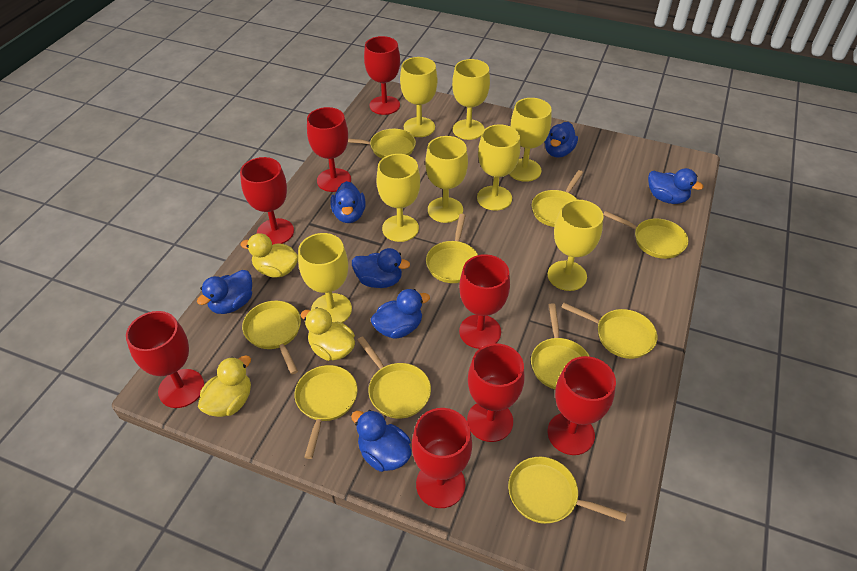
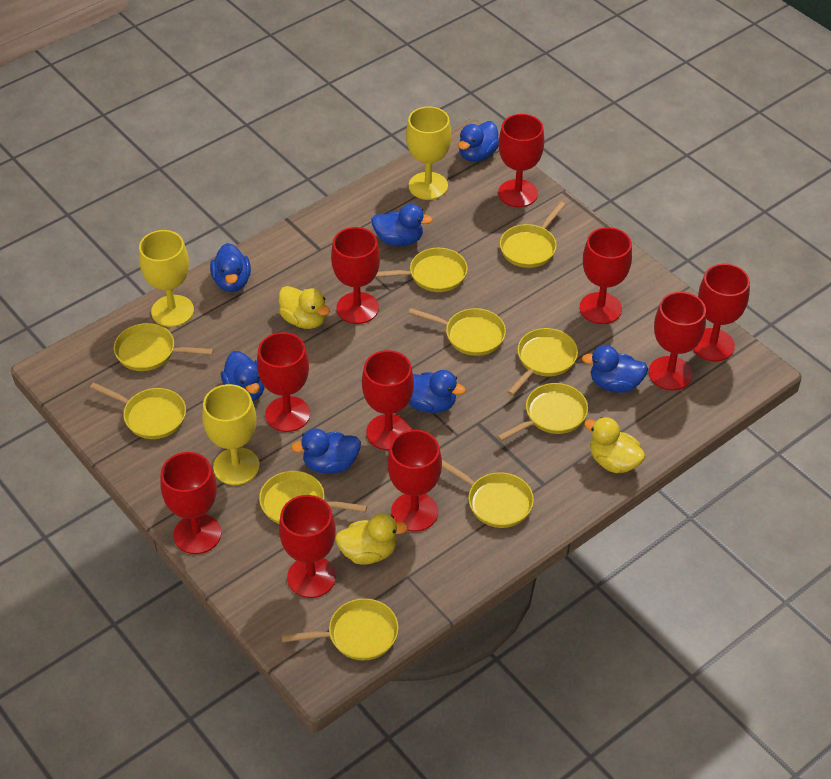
red goblet: [126,311,204,408] [240,157,294,245] [307,107,351,192] [364,36,400,115] [412,408,472,508] [459,254,510,349] [467,343,525,442] [547,356,616,455] = 8 -> [160,452,221,554] [257,332,310,432] [279,495,336,598] [331,227,380,324] [362,350,414,450] [387,430,442,532] [498,114,544,207] [580,227,632,324] [648,292,706,390] [693,264,750,361] = 10
yellow goblet: [298,233,352,323] [376,154,420,242] [400,57,438,137] [425,136,468,223] [452,59,490,140] [477,124,520,211] [509,98,552,182] [548,200,603,291] = 8 -> [139,230,194,327] [202,384,260,485] [406,107,451,200] = 3

